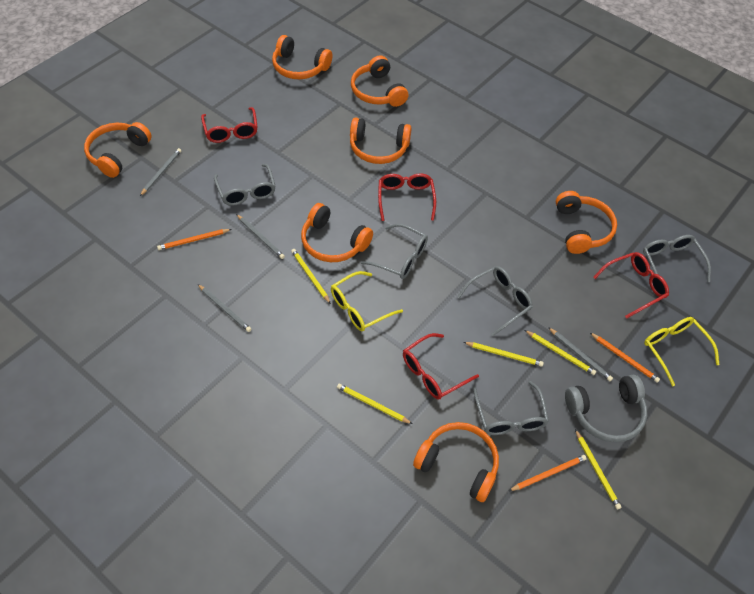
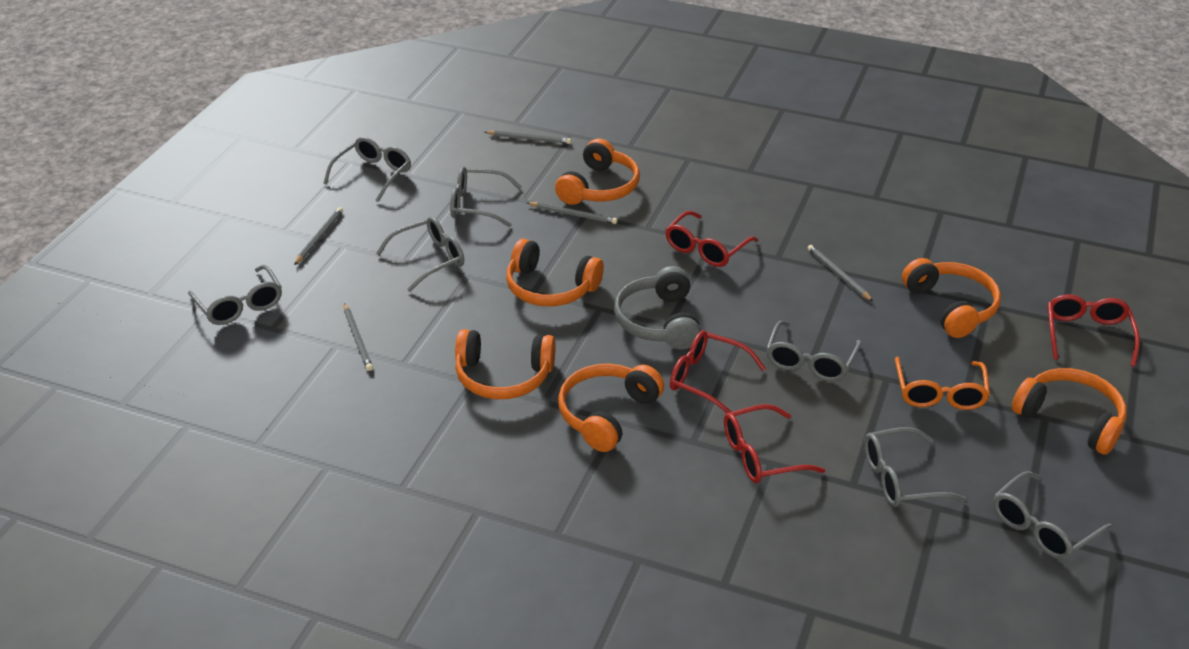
grey glasses: [214,164,275,206] [360,224,428,279] [457,266,533,336] [473,381,549,435] [643,235,711,282] = 5 -> [188,265,282,325] [324,137,411,202] [376,216,464,292] [450,166,522,227] [766,321,862,382] [864,427,967,507] [993,471,1112,560] = 7
grey pencil: [140,148,181,196] [198,284,251,332] [236,214,285,259] [548,327,613,381] = 4 -> [294,207,343,265] [344,303,373,371] [485,130,571,144] [527,202,618,224] [808,245,873,301] = 5
orange glasses: none = 0 -> [895,357,990,410] = 1
orange headphones: [84,122,152,178] [272,35,333,79] [301,203,373,262] [350,117,411,164] [351,55,409,107] [413,422,499,502] [556,191,617,254] = 7 -> [455,329,556,399] [506,239,604,306] [555,138,640,205] [558,364,664,452] [902,258,1001,338] [1012,368,1127,455] = 6
orange pencil: [157,229,232,250] [509,455,587,491] [589,332,660,383] = 3 -> none = 0
yellow glasses: [331,271,403,331] [644,317,720,386] = 2 -> none = 0
yellow pencil: [291,249,331,304] [337,384,412,424] [464,342,544,367] [525,330,596,375] [575,429,621,509] = 5 -> none = 0

